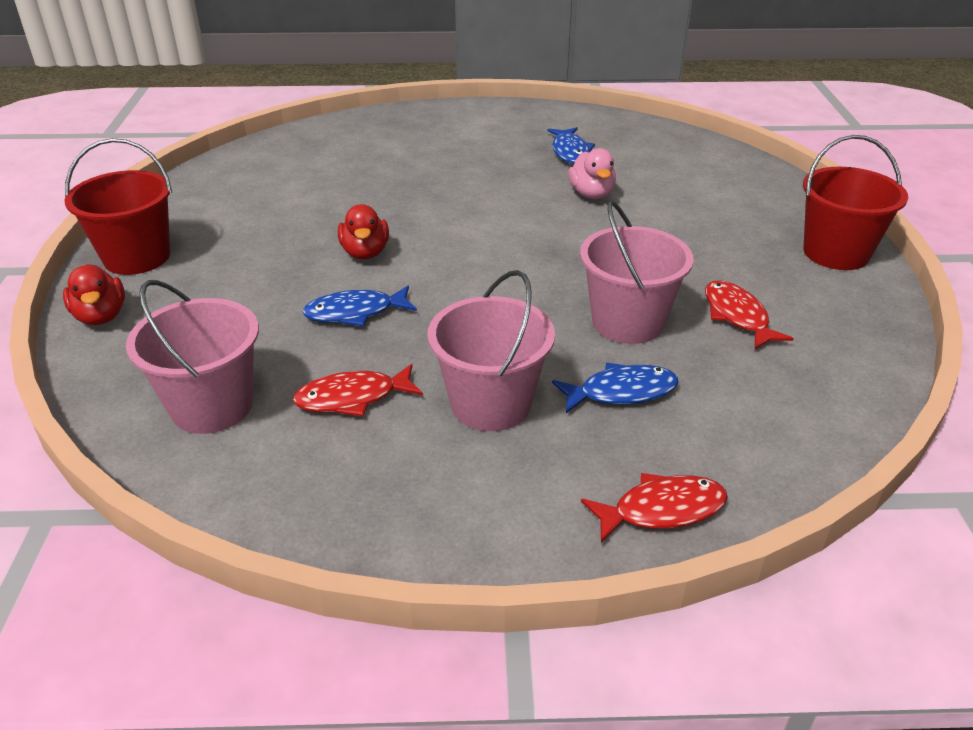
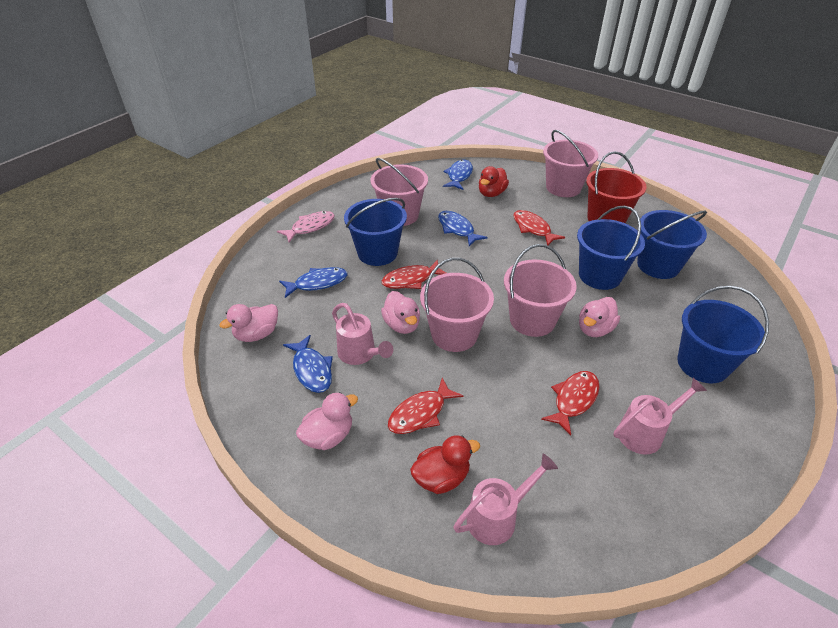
blue bucket: none = 0 -> [344,198,407,266] [577,206,645,290] [637,210,707,279] [678,286,769,383] = 4
blue fish: [302,286,417,326] [547,127,595,164] [552,363,679,413] = 3 -> [279,267,347,298] [283,335,333,393] [438,211,487,246] [443,160,473,190] = 4
pink bucket: [126,280,259,434] [428,270,555,431] [580,200,694,344] = 3 -> [371,158,428,226] [420,258,494,352] [504,244,577,337] [543,130,598,197] = 4
pink duck: [568,148,616,199] = 1 -> [219,304,278,342] [296,392,358,450] [381,291,420,334] [579,297,620,337] = 4
pink fish: none = 0 -> [277,211,335,242] = 1
pink watering can: none = 0 -> [332,303,393,365] [453,454,558,545] [614,378,707,455] = 3
red bucket: [65,138,172,275] [803,135,908,270] = 2 -> [586,151,647,223] = 1
red fish: [293,364,423,416] [581,473,728,543] [705,280,794,349] = 3 -> [382,260,446,289] [388,378,463,434] [513,210,565,246] [541,371,600,435] = 4

